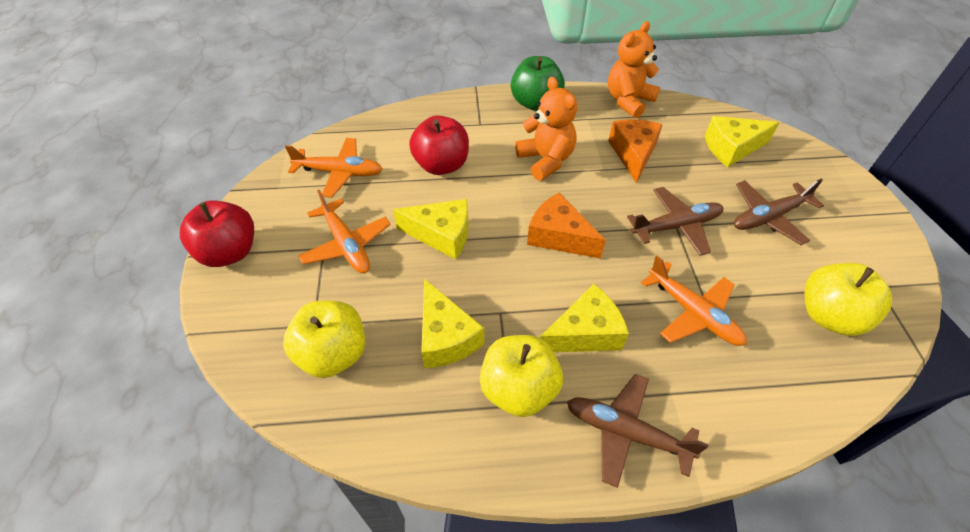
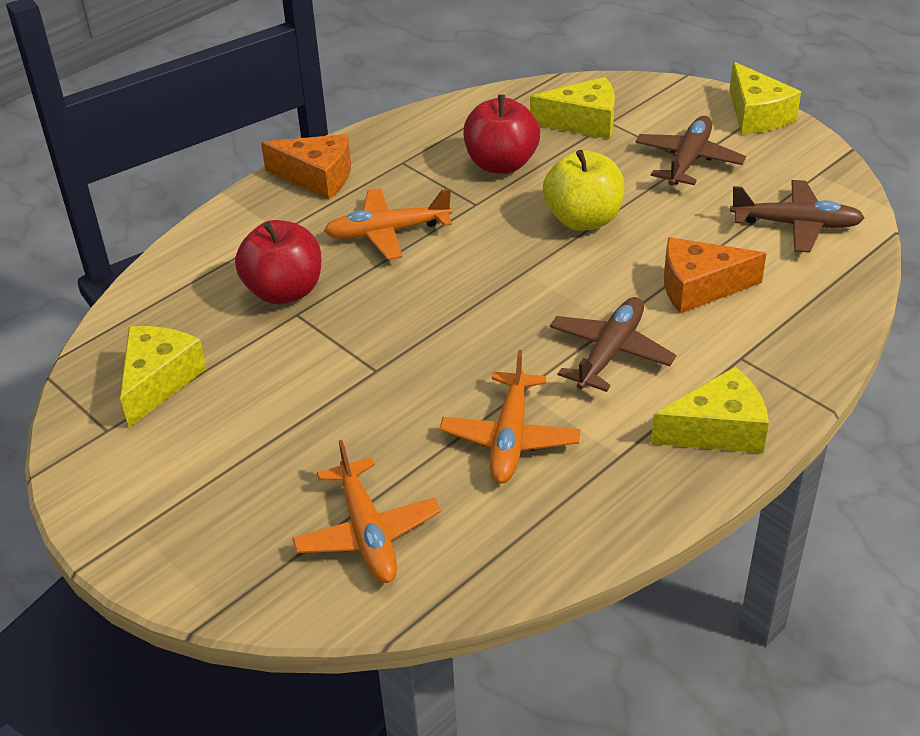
green apple: [511,56,565,111] = 1 -> none = 0
orange teddy bear: [515,77,577,180] [608,21,660,118] = 2 -> none = 0
yellow apple: [283,301,365,378] [480,335,563,417] [805,263,892,336] = 3 -> [543,150,625,231] = 1

